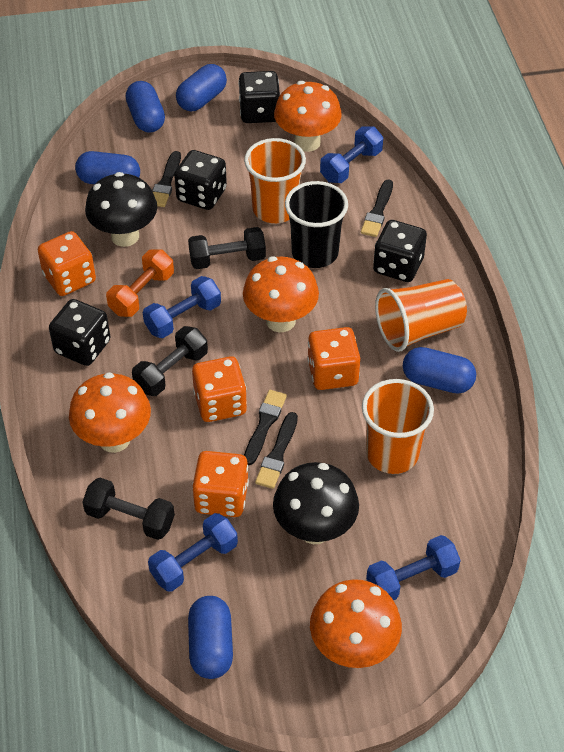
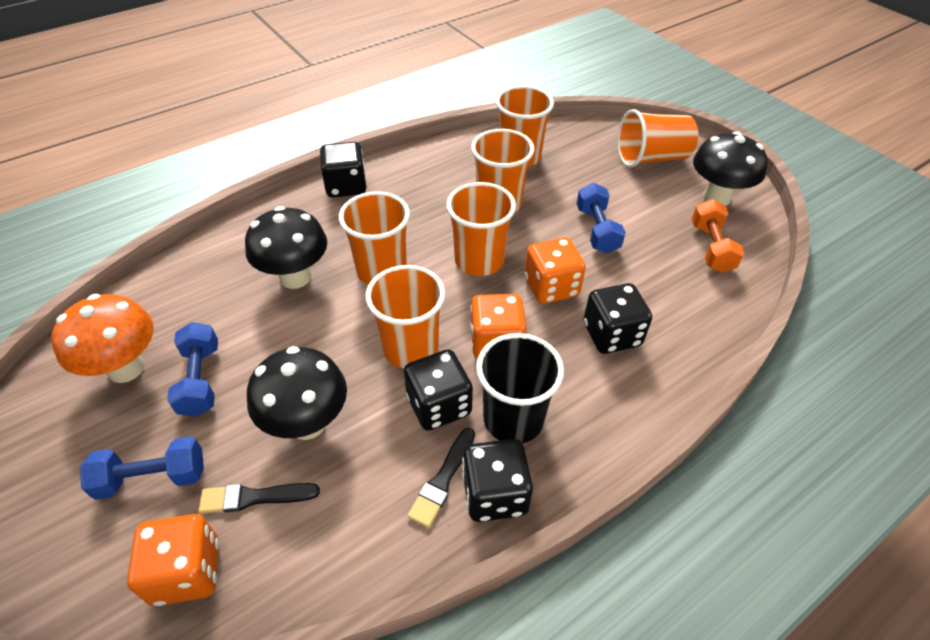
black brush: [152,151,181,207] [244,390,287,465] [255,412,298,489] [361,179,393,237] = 4 -> [199,483,320,514] [408,428,475,528] = 2
black dumbbell: [83,478,175,540] [132,326,208,396] [188,227,266,269] = 3 -> none = 0
black mushroom: [85,172,157,247] [273,462,359,544] = 2 -> [245,206,327,289] [247,346,347,440] [693,132,768,206] = 3
blue capsule: [75,151,140,184] [126,81,165,133] [176,64,227,111] [188,596,233,679] [403,347,476,394] = 5 -> none = 0
blue dumbbell: [143,276,221,338] [148,513,238,592] [320,126,383,183] [366,535,461,600] = 4 -> [80,436,204,500] [167,322,218,417] [576,183,626,254] = 3
orange cup: [244,138,306,223] [362,379,434,474] [375,279,467,352] = 3 -> [339,191,410,285] [366,265,445,368] [446,182,516,276] [471,129,535,212] [496,86,554,167] [617,109,699,168] = 6
orange dice: [38,231,96,296] [192,356,247,422] [192,451,249,517] [307,327,360,390] = 4 -> [127,514,219,606] [470,294,527,359] [525,237,586,304] = 3
orange mushroom: [69,372,151,453] [243,256,319,332] [274,81,342,152] [310,579,402,668] = 4 -> [51,294,154,383] = 1

